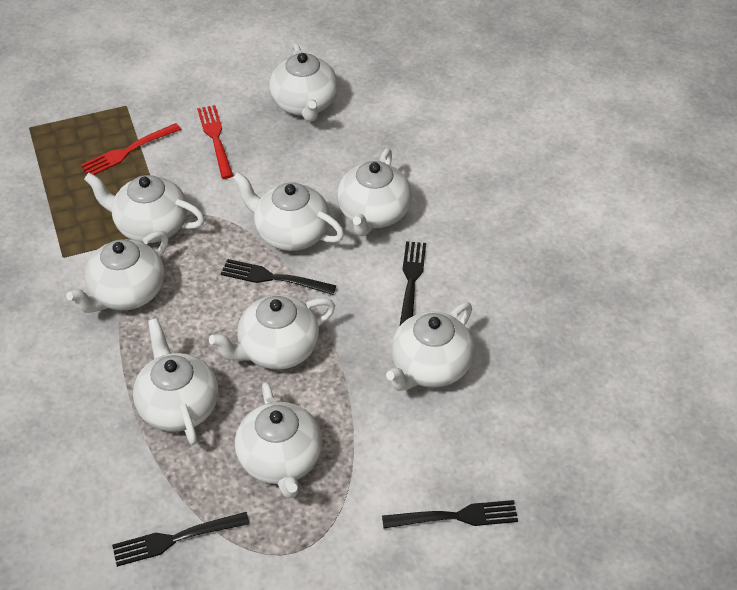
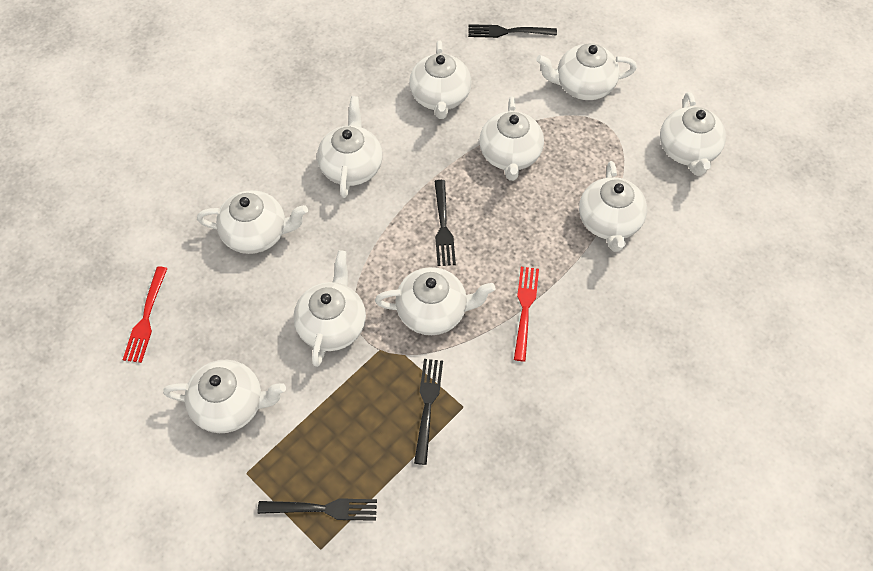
white teapot: [66,231,169,313] [84,173,205,243] [133,318,218,445] [209,295,335,370] [233,172,344,251] [235,382,323,498] [269,43,338,122] [337,148,412,236] [386,302,474,391] = 9 -> [163,360,286,433] [197,190,308,254] [293,250,366,367] [317,96,382,198] [375,267,495,335] [409,40,471,119] [479,97,544,181] [536,43,637,100] [579,161,647,252] [660,92,726,176] = 10

